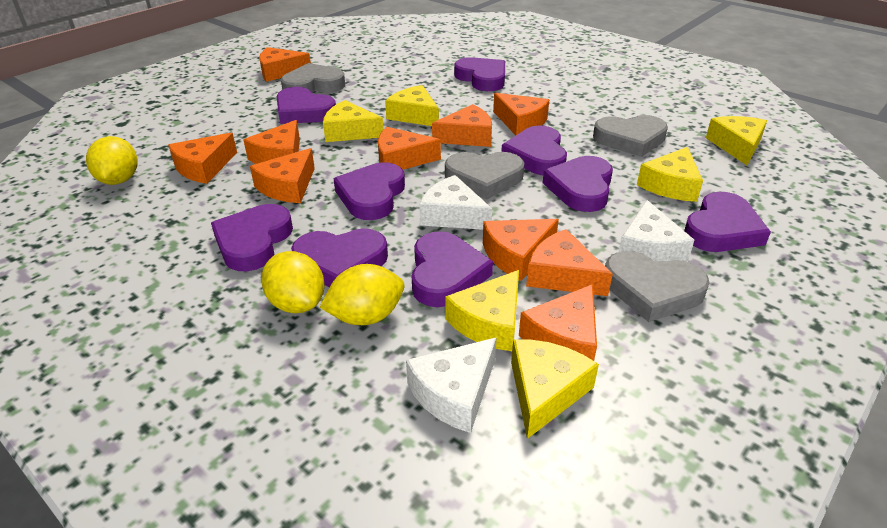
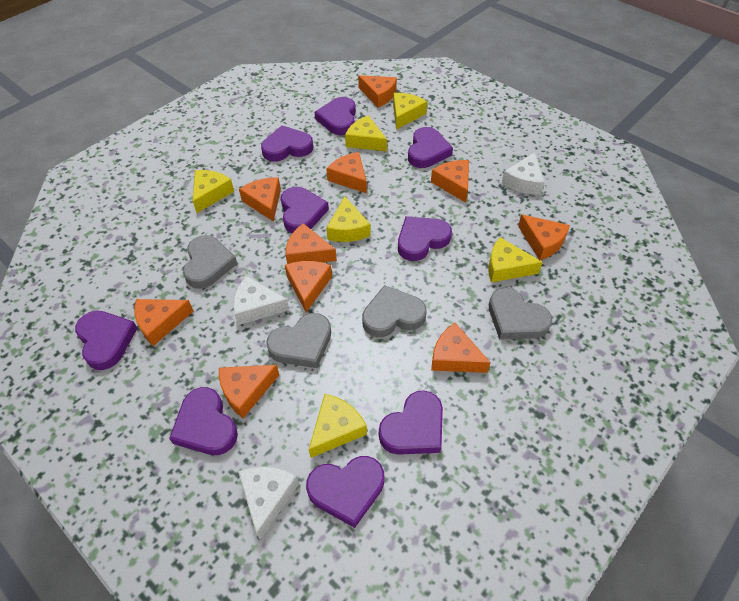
yellow lemon: [86,136,138,185] [261,251,325,313] [320,264,405,325] = 3 -> none = 0

